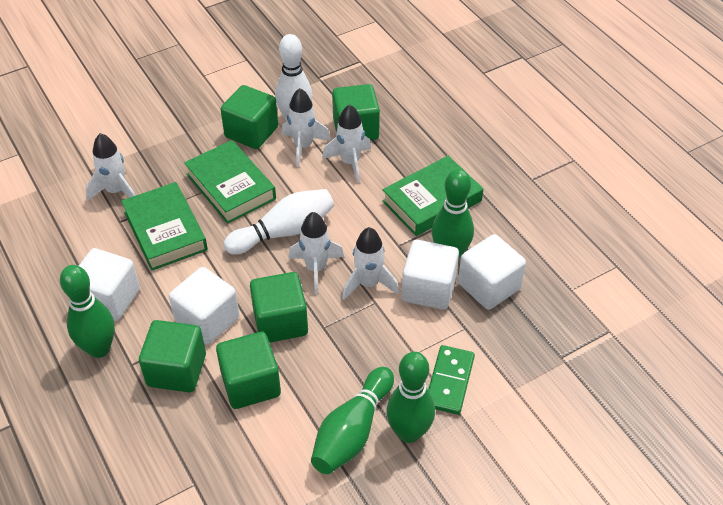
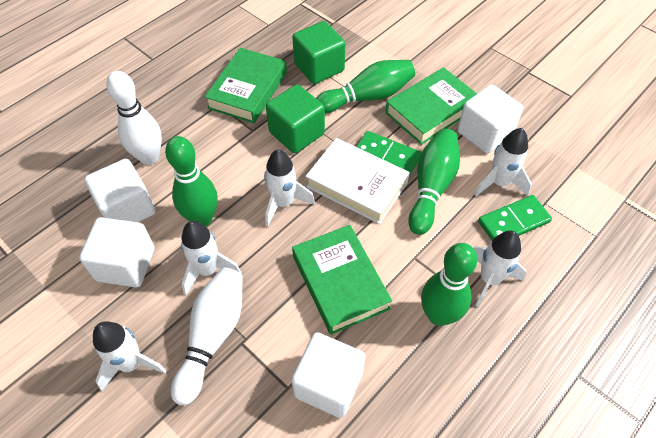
green cube: [139,320,206,392] [216,332,281,409] [221,85,278,149] [250,272,308,343] [332,84,380,140] = 5 -> [266,84,325,153] [292,21,345,84] = 2
green domino: [428,345,475,415] = 1 -> [356,131,421,176] [478,195,552,240] = 2
white book: none = 0 -> [306,138,410,224] = 1

